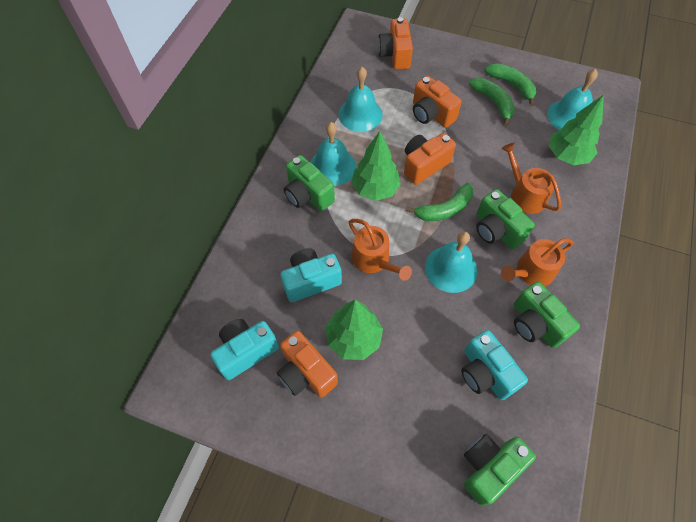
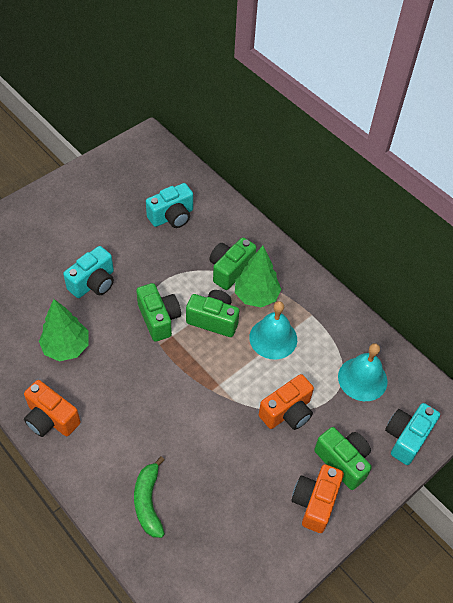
green banana: [406,183,473,221] [469,78,515,126] [485,63,536,106] = 3 -> [134,456,165,538] = 1
green tree: [326,300,383,360] [351,131,401,201] [549,95,604,165] = 3 -> [39,299,89,362] [235,246,281,307] = 2
orange camera: [277,331,338,398] [378,17,413,69] [404,133,456,185] [413,76,462,128] = 4 -> [24,380,81,437] [259,374,314,430] [291,464,344,533] = 3
orange watering can: [349,219,412,281] [501,143,561,214] [501,238,573,287] = 3 -> none = 0
turquoise bell: [311,122,356,186] [338,67,383,132] [425,231,477,293] [547,69,598,130] = 4 -> [249,301,297,359] [338,343,387,401] = 2

